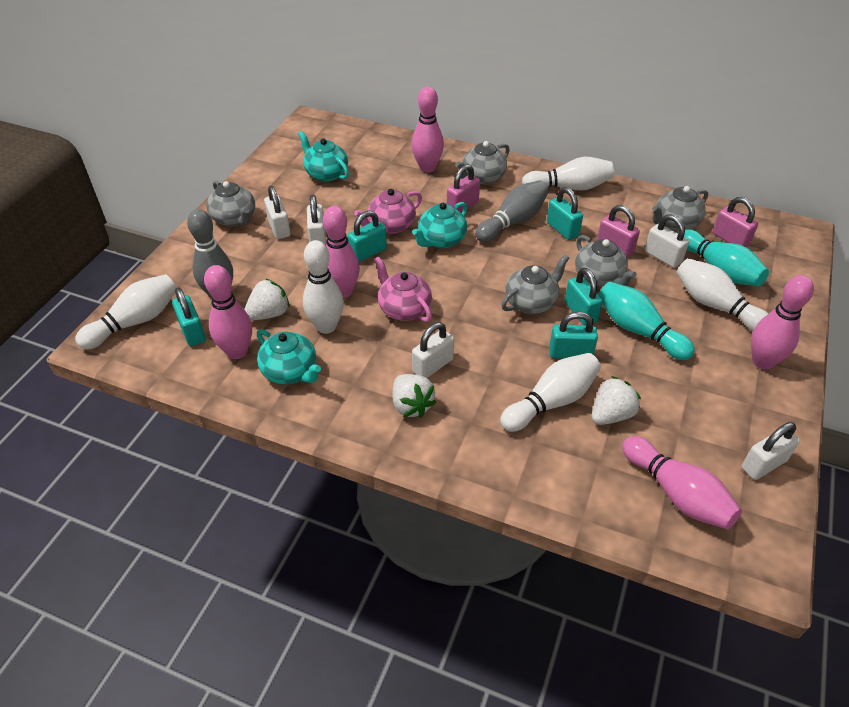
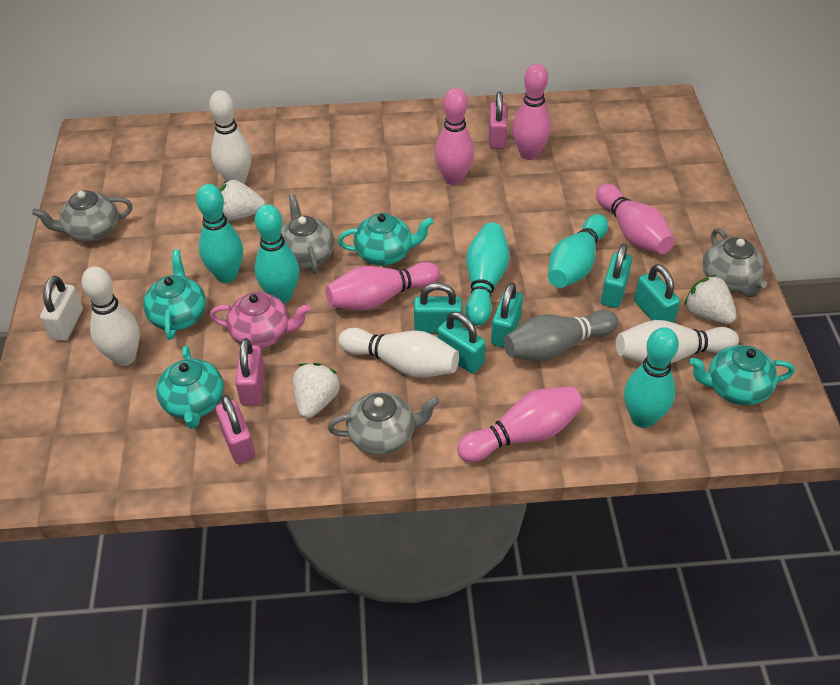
grey bowling pin: [187,209,233,299] [475,180,549,242] = 2 -> [503,310,619,361] = 1
grey teapot: [206,180,255,226] [455,141,510,184] [501,255,569,314] [575,235,637,286] [652,186,708,231] = 5 -> [32,190,132,242] [281,194,335,274] [328,392,440,455] [702,228,767,297] = 4
pink teapot: [354,189,422,234] [374,256,432,322] = 2 -> [210,292,310,348] = 1
turquoise bowling pin: [598,282,695,360] [684,229,769,286] = 2 -> [196,184,243,283] [255,204,299,303] [465,223,509,326] [548,214,608,288] [624,327,679,428] = 5
turquoise teapot: [257,329,321,384] [298,131,349,182] [412,202,467,248] = 3 -> [143,249,206,340] [156,345,224,429] [338,213,434,266] [689,345,795,405] = 4
white bowling pin: [75,274,177,350] [303,240,344,334] [500,353,601,432] [522,157,614,191] [676,258,769,332] = 5 -> [82,266,140,366] [209,90,252,184] [338,328,459,378] [616,320,739,363] = 4
white padlock: [264,186,290,239] [307,195,326,245] [412,322,454,378] [644,214,689,268] [742,422,800,480] = 5 -> [40,276,83,341] = 1

